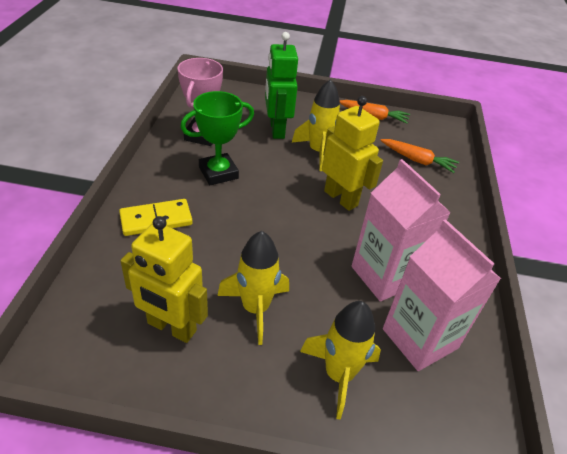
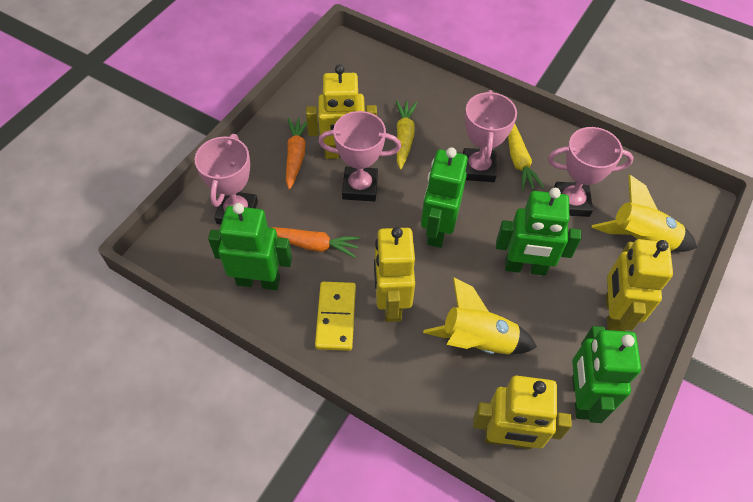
green robot: [265,32,298,139] = 1 -> [208,203,292,290] [421,147,468,248] [496,188,581,276] [572,326,641,423] = 4
green trophy: [180,91,254,185] = 1 -> none = 0
pink carton: [352,159,451,302] [383,219,501,371] = 2 -> none = 0
pink trophy: [178,58,223,146] = 1 -> [195,134,258,224] [318,111,401,202] [463,90,517,182] [548,127,634,217] = 4
yellow carrot: none = 0 -> [396,100,418,170] [508,124,545,191] = 2
yellow robot: [120,216,208,343] [322,96,383,211] = 2 -> [306,64,377,159] [374,227,415,322] [473,376,572,449] [606,239,673,331] = 4
yellow rocket: [217,231,289,345] [292,79,340,171] [300,301,381,420] = 3 -> [423,277,537,355] [592,175,697,252] = 2

